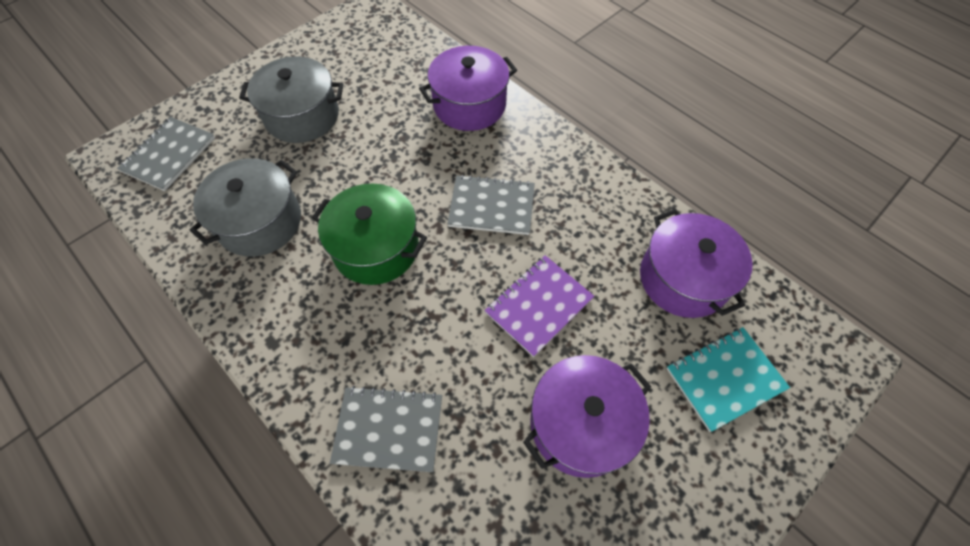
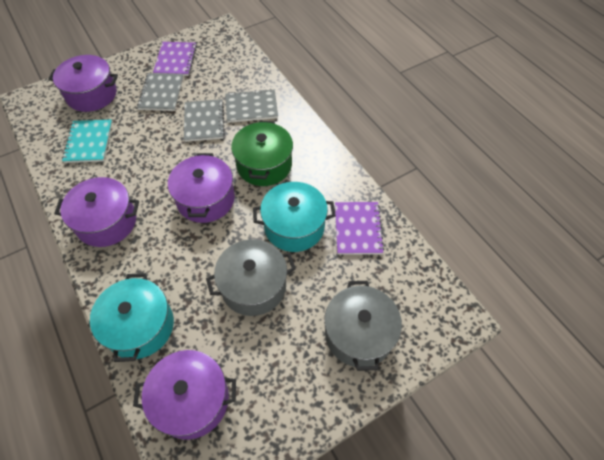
purple notebook: [484,255,594,357] = 1 -> [153,42,197,76] [335,202,384,255] = 2
purple pot: [419,46,517,131] [523,355,651,478] [640,209,753,318] = 3 -> [48,55,118,112] [54,177,139,247] [133,350,236,440] [168,153,235,223] = 4
turquoise pot: none = 0 -> [90,273,174,362] [253,182,336,252] = 2

